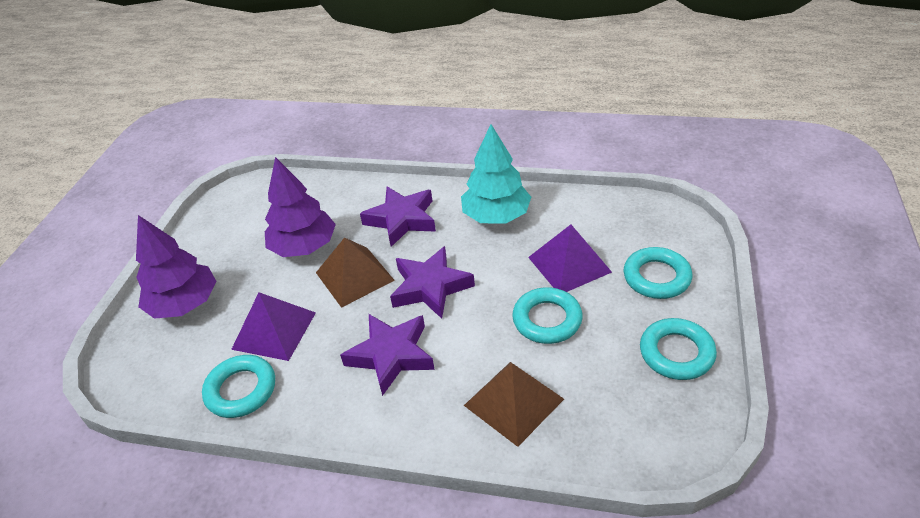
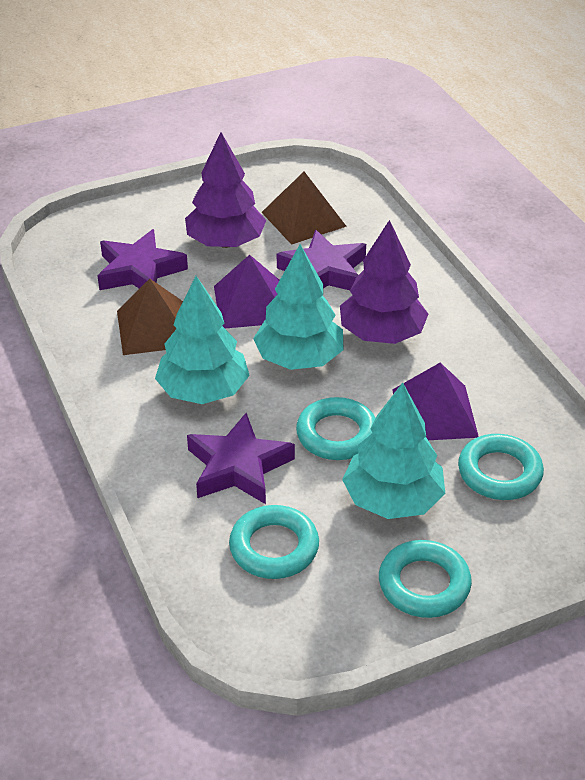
turquoise tree: [461,124,531,224] = 1 -> [155,276,250,404] [253,244,343,370] [342,382,445,519] = 3

